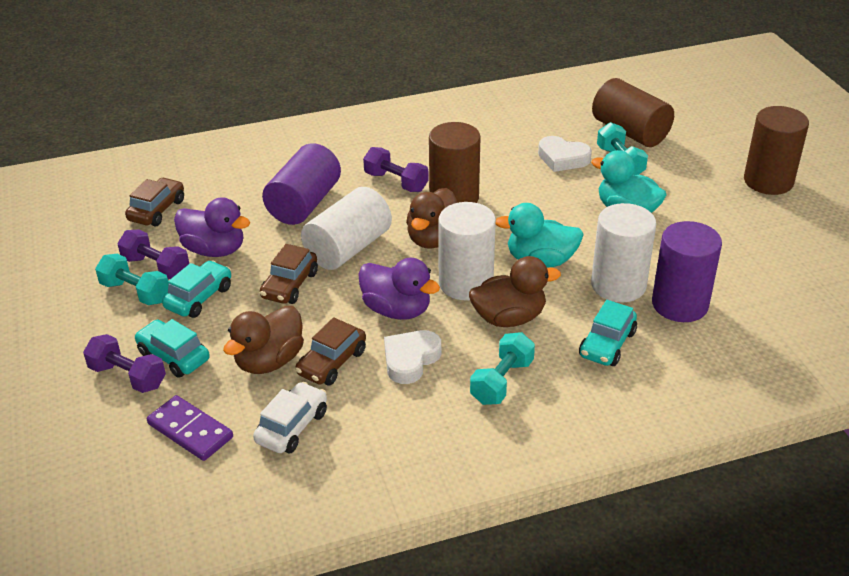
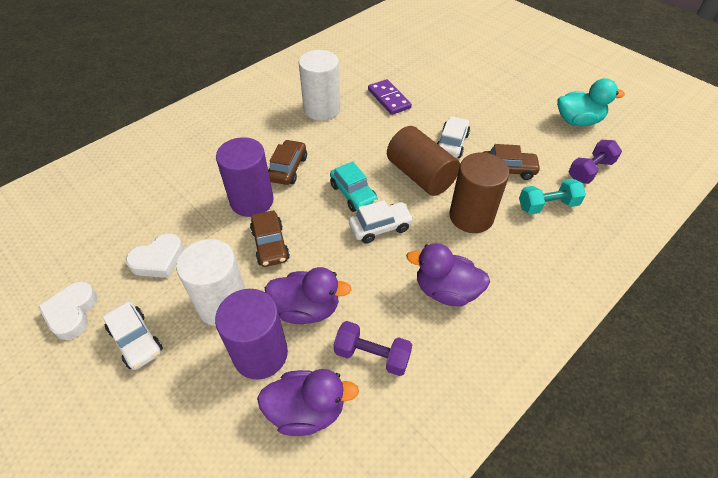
brown cylinder: [429,122,481,203] [592,78,674,147] [744,106,809,195] = 3 -> [387,126,460,196] [449,152,509,233] = 2
brown duck: [223,306,304,374] [406,188,458,249] [469,256,561,327] = 3 -> none = 0
purple duck: [174,197,250,257] [358,258,440,320] = 2 -> [257,369,359,436] [265,267,352,324] [406,243,490,306] = 3
purple dumbbell: [83,334,166,393] [117,229,189,280] [363,147,428,192] = 3 -> [334,321,412,376] [569,140,622,184] = 2
turquoise car: [134,319,210,378] [162,260,231,318] [579,300,637,366] = 3 -> [330,161,378,212] = 1
turquoise duck: [496,203,584,267] [591,150,667,213] = 2 -> [557,78,625,126] = 1
turquoise dumbbell: [95,254,169,305] [470,332,535,405] [597,122,648,175] = 3 -> [519,179,586,215] = 1
white car: [253,382,327,454] = 1 -> [103,302,163,370] [349,200,414,244] [437,116,470,158] = 3
white cylinder: [301,187,392,270] [438,202,496,301] [591,203,656,302] = 3 -> [176,239,246,326] [299,50,340,121] = 2

